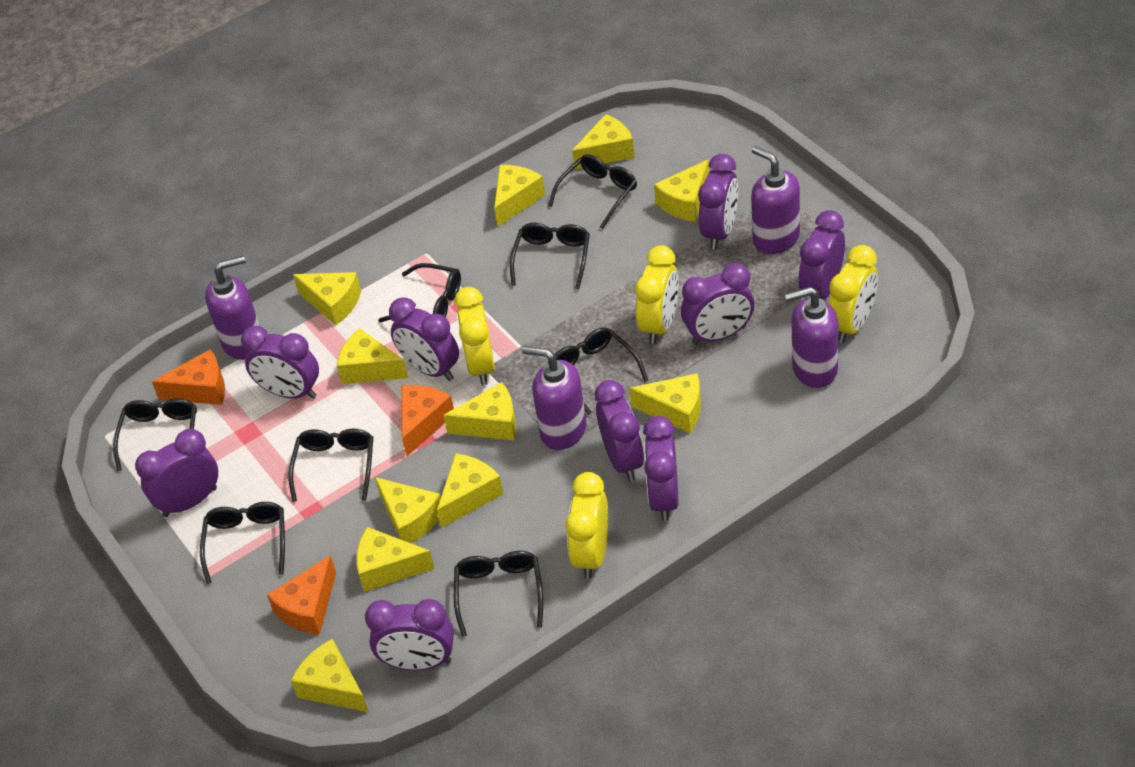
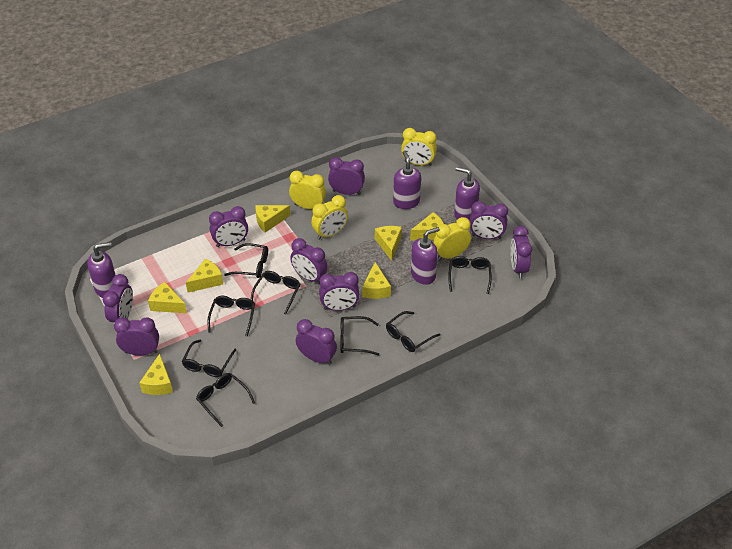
orange cheese: [152,349,225,405] [267,556,336,635] [401,385,454,456] = 3 -> none = 0
yellow cheese: [291,639,369,712] [293,272,361,325] [337,328,408,384] [356,527,435,592] [375,477,441,543] [437,453,503,528] [443,382,516,441] [494,165,545,226] [572,114,635,169] [629,373,701,433] [654,160,709,222] = 11 -> [139,354,173,395] [148,282,187,313] [186,259,223,293] [255,205,291,233] [362,262,391,299] [375,226,402,261] [410,212,444,240] = 7

